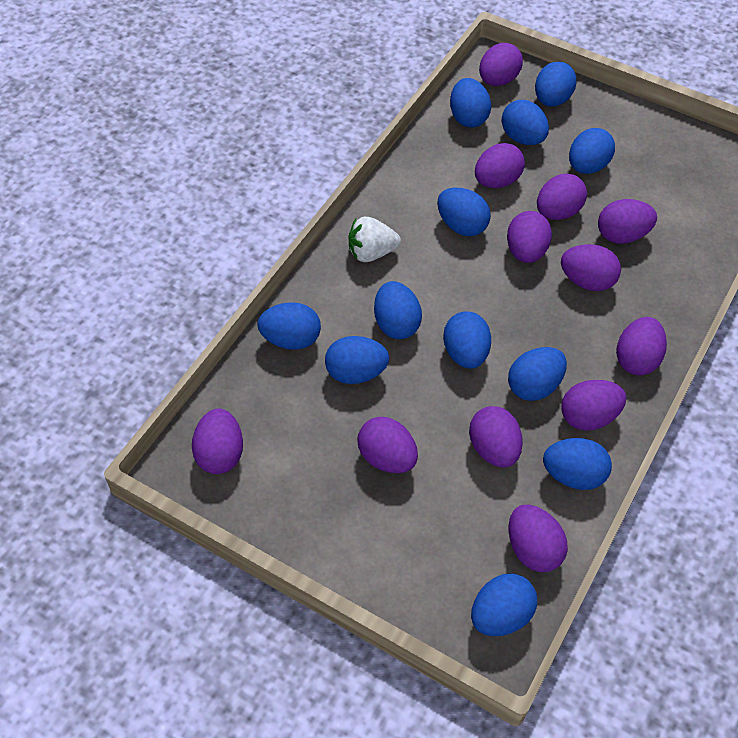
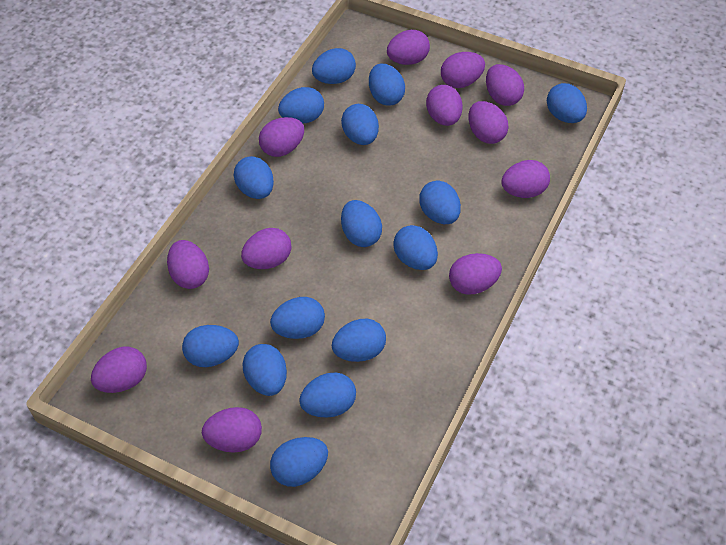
blue egg: [257,302,321,350] [325,336,389,384] [374,281,422,339] [437,188,491,236] [443,311,491,369] [450,78,491,127] [471,573,537,636] [501,100,549,145] [508,347,567,401] [535,62,577,107] [543,438,612,490] [569,128,615,174] = 12 -> [182,325,239,367] [233,156,274,199] [242,344,287,396] [270,297,325,339] [270,437,328,487] [278,87,324,124] [299,373,356,418] [312,48,356,84] [332,319,386,362] [341,104,379,145] [341,200,382,247] [369,64,405,106] [393,225,438,270] [419,181,461,224] [547,83,587,123] = 15
white strawberry: [349,217,401,262] = 1 -> none = 0

